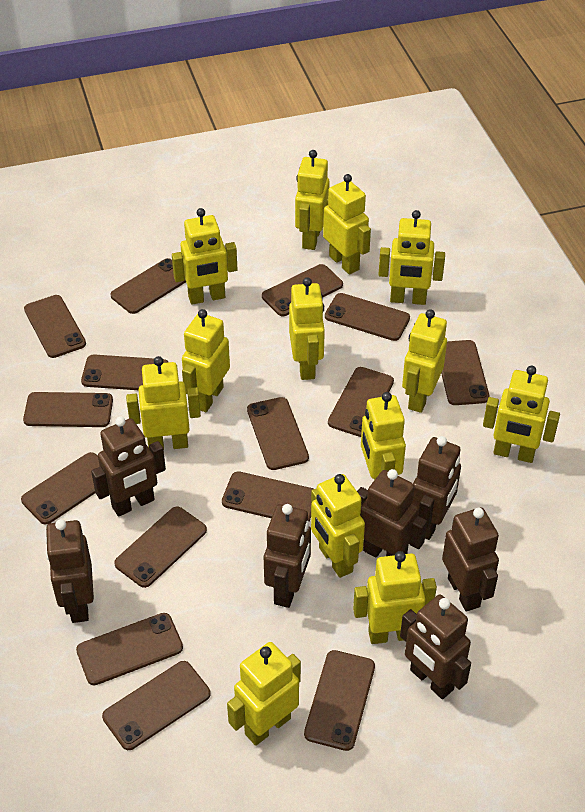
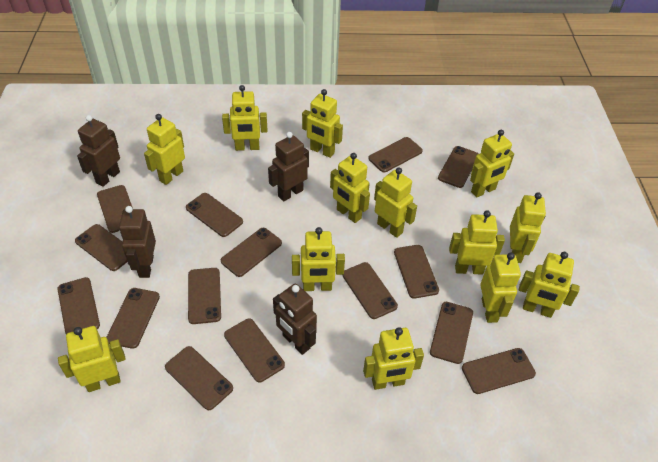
brown robot: [45,519,94,623] [91,416,166,517] [264,504,311,608] [357,469,427,558] [400,595,471,699] [412,436,461,540] [442,507,499,612] = 7 -> [77,115,120,187] [119,206,156,278] [268,132,309,202] [273,283,317,355] = 4

